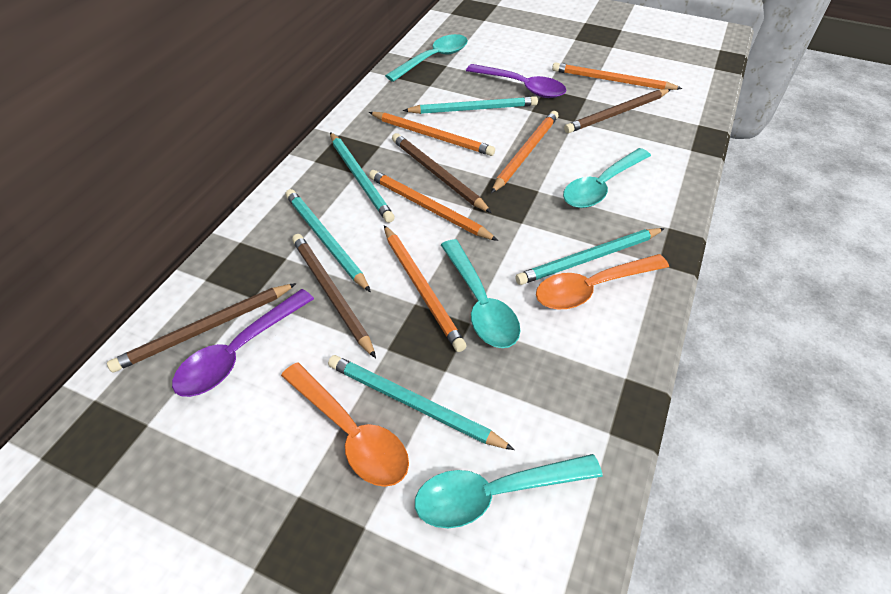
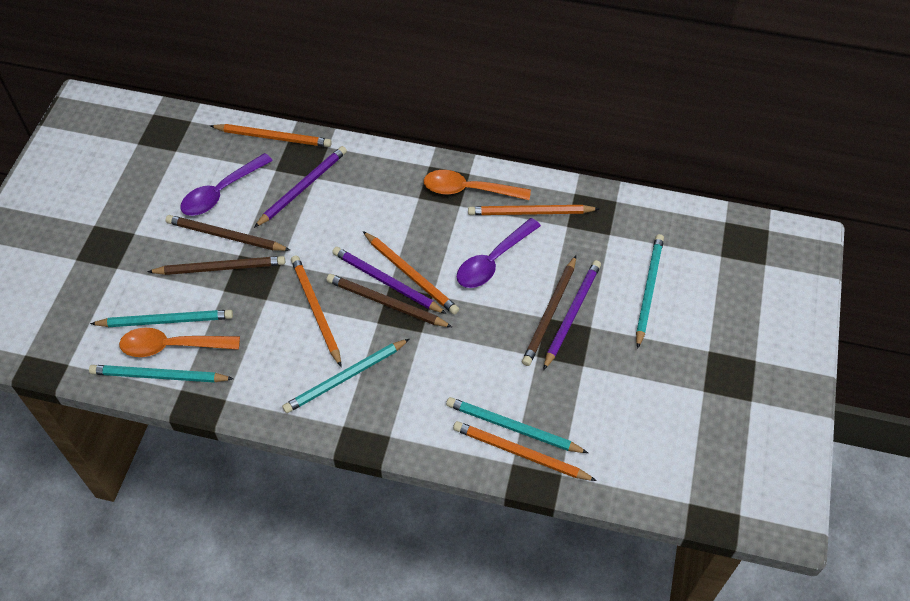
purple pencil: none = 0 -> [254,146,347,228] [332,247,447,314] [543,260,601,370] = 3
turquoise spoon: [385,34,468,82] [415,454,603,528] [441,239,521,348] [563,148,651,208] = 4 -> none = 0

